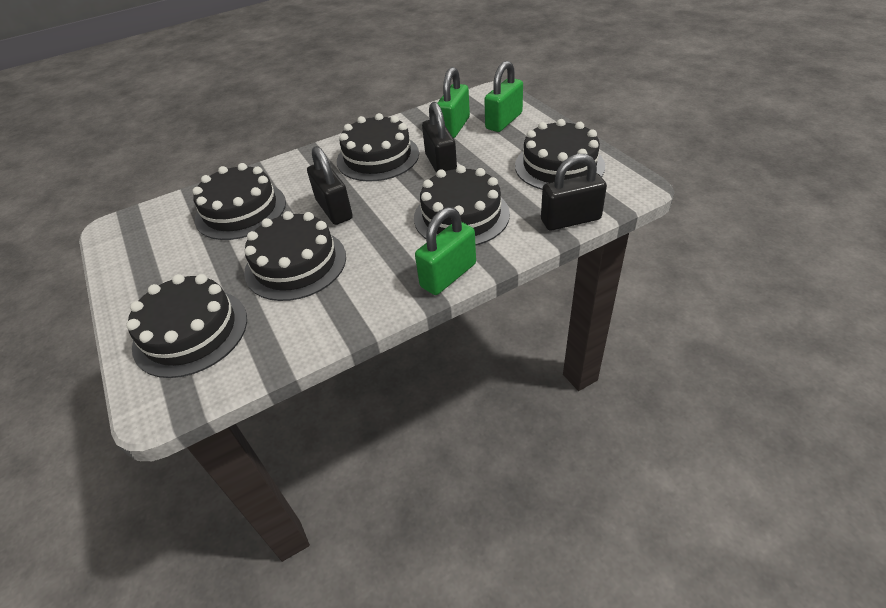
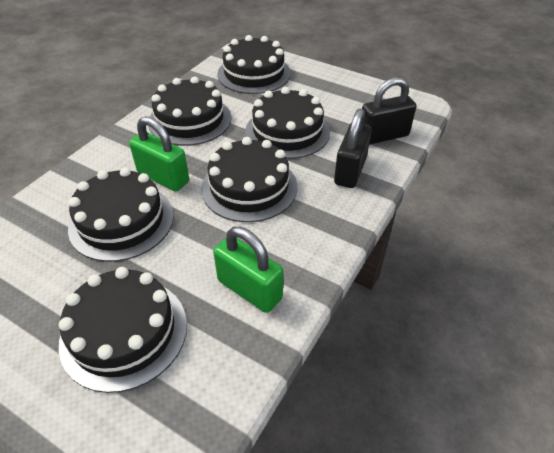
black padlock: [307,146,353,225] [422,102,457,173] [541,154,607,231] = 3 -> [334,109,372,188] [362,77,416,145] = 2
green padlock: [415,207,476,295] [438,67,470,138] [484,61,523,132] = 3 -> [129,116,189,191] [213,227,283,313] = 2

